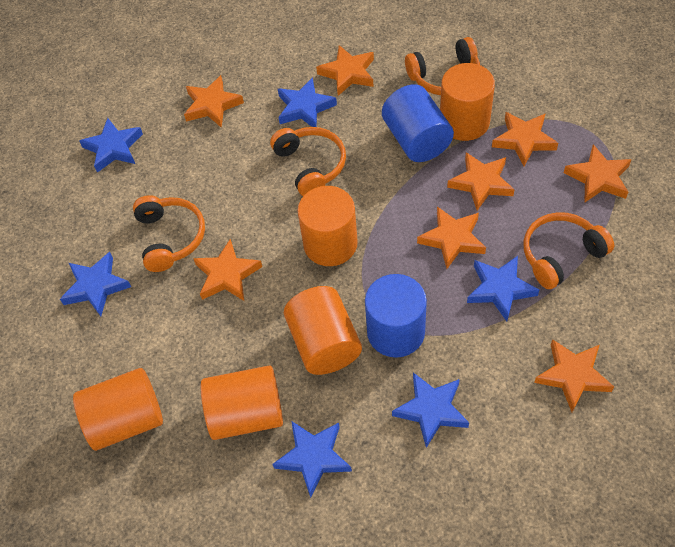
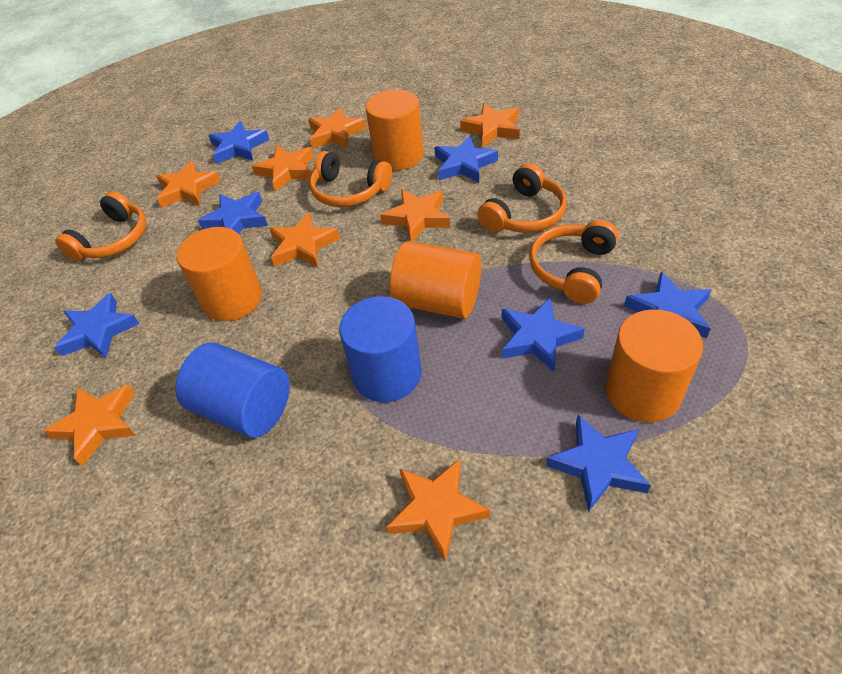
blue star: [60,252,131,316] [79,118,143,173] [273,421,352,498] [278,77,337,127] [392,372,469,448] [467,256,539,321] = 6 -> [54,293,140,358] [198,192,268,234] [208,121,269,164] [434,136,498,183] [502,298,585,372] [546,415,651,512] [624,272,711,338] = 7
orange cylinder: [73,368,163,451] [201,365,283,440] [284,286,362,375] [297,186,358,266] [440,63,495,141] = 5 -> [177,227,262,321] [366,90,424,170] [390,241,481,319] [606,309,703,422] = 4

